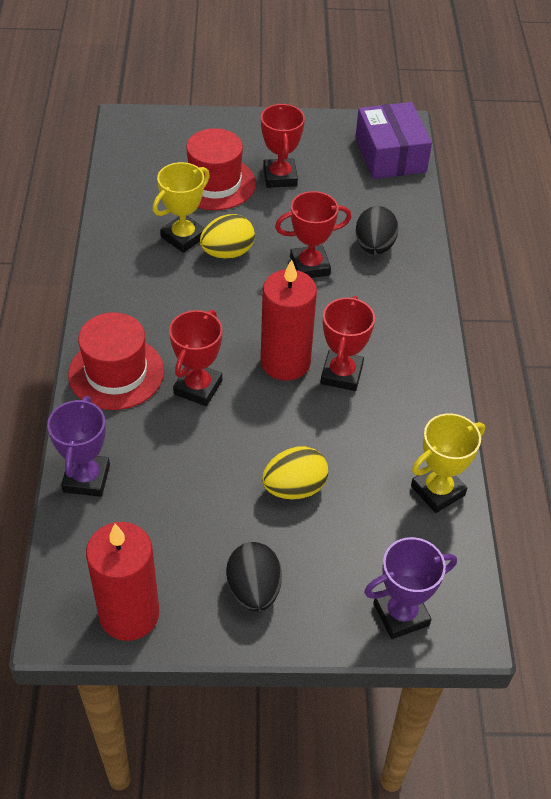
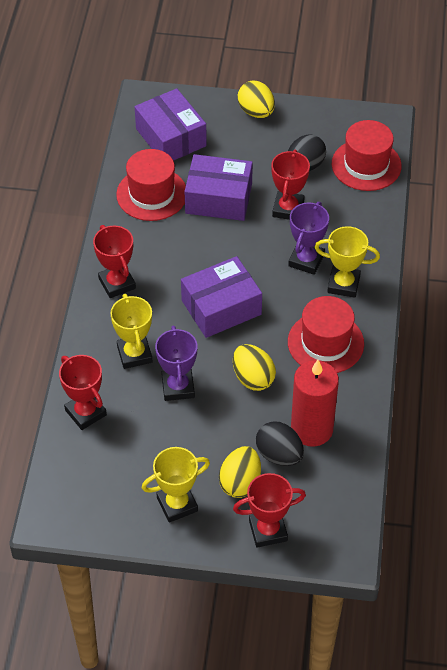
purple box: [355,102,432,179] = 1 -> [135,88,207,161] [181,256,262,338] [185,154,253,221] = 3
red candle: [86,522,159,641] [261,259,317,381] = 2 -> [291,360,339,447] = 1
red hat: [68,312,164,410] [186,128,256,210] = 2 -> [116,149,186,221] [288,296,364,373] [332,120,402,191] = 3
yellow egg: [200,214,255,258] [262,446,328,499] = 2 -> [219,446,261,498] [233,344,276,391] [238,81,275,118] = 3
yellow trophy: [153,162,210,253] [411,413,485,513] = 2 -> [110,294,152,369] [142,447,210,523] [314,226,380,298] = 3

